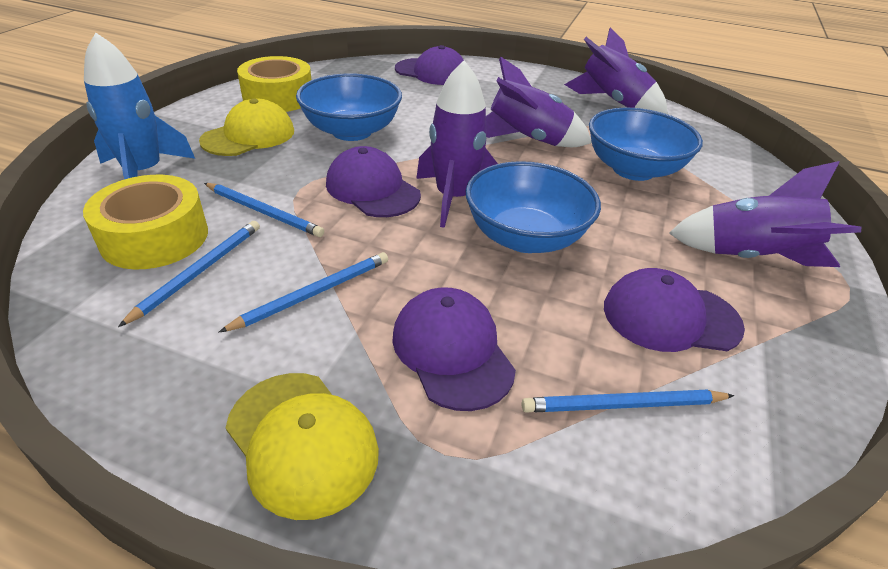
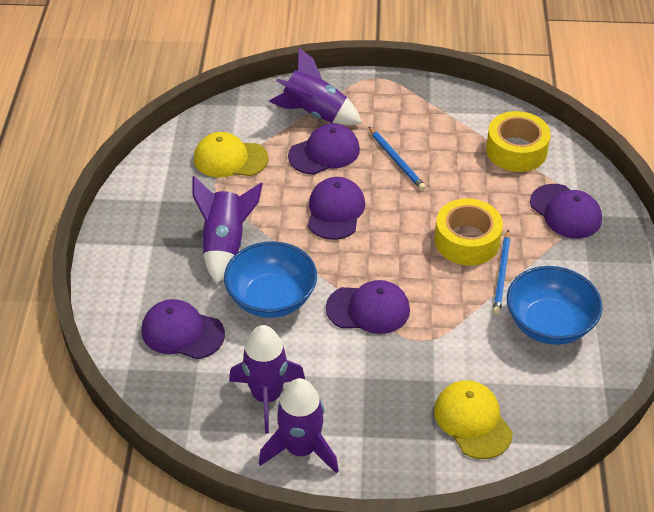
blue bowl: [296,73,402,141] [465,161,601,253] [589,108,703,181] = 3 -> [224,241,317,318] [507,266,603,345] = 2
blue pencil: [118,221,260,327] [204,183,324,237] [219,252,388,332] [522,390,734,413] = 4 -> [369,127,426,190] [493,230,510,314] = 2
blue rocket: [84,33,195,179] = 1 -> none = 0
purple cap: [326,146,421,217] [392,287,516,411] [395,45,464,85] [604,268,745,352] = 4 -> [142,299,225,359] [288,123,360,175] [308,177,365,240] [326,280,410,334] [530,184,602,238] = 5

